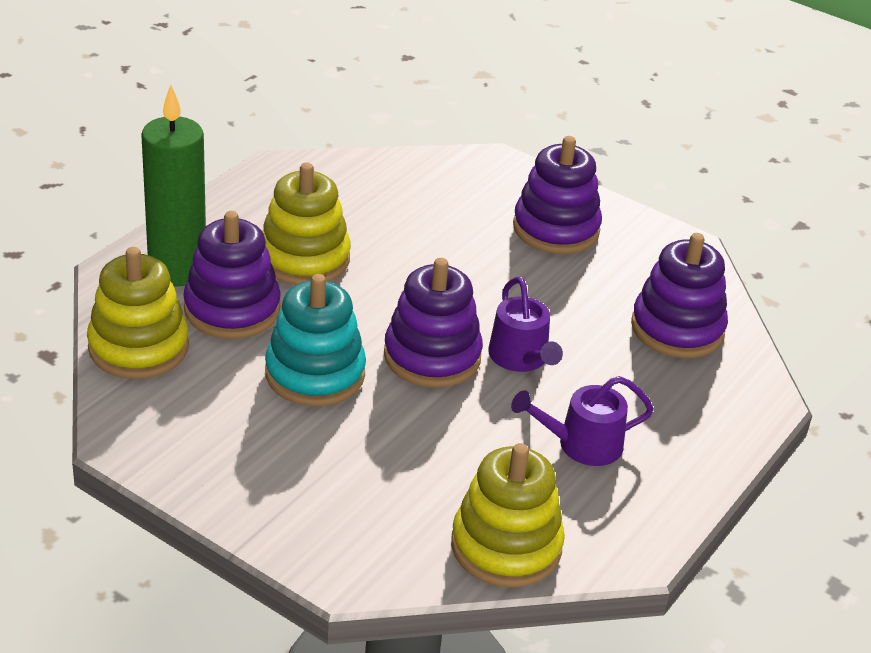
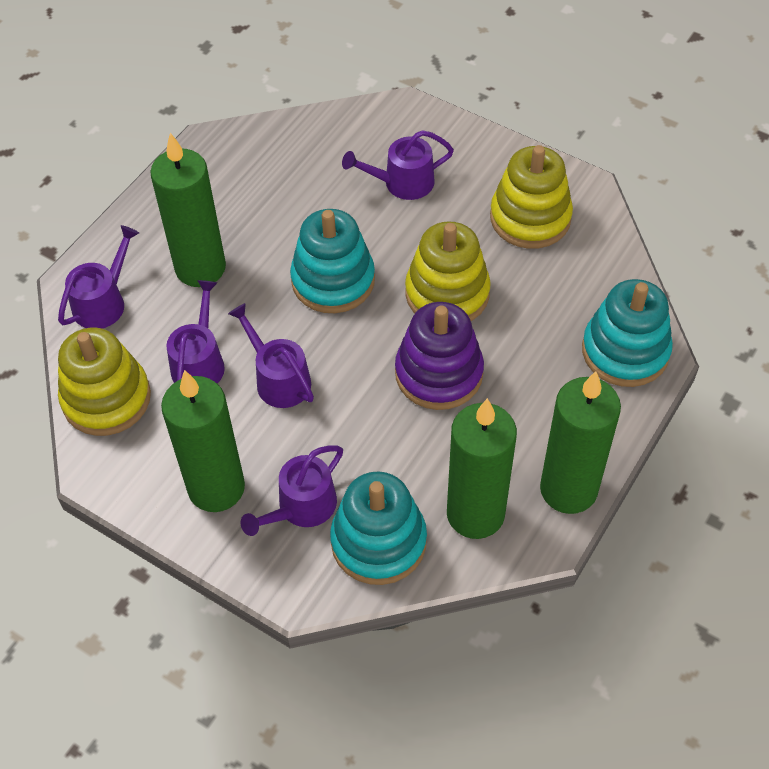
green candle: [141,85,206,287] = 1 -> [150,133,226,287] [161,370,245,512] [447,398,517,539] [540,371,621,514] = 4
purple stacking toy: [183,211,281,339] [384,258,483,388] [513,136,602,254] [631,233,728,358] = 4 -> [395,302,484,410] = 1
purple watering can: [488,277,563,372] [511,376,654,466] = 2 -> [58,225,139,328] [166,280,225,384] [228,303,314,408] [241,445,343,536] [342,130,454,200] = 5
turquoise stacking toy: [265,274,366,406] = 1 -> [290,209,375,313] [330,471,427,585] [582,279,673,387] = 3

